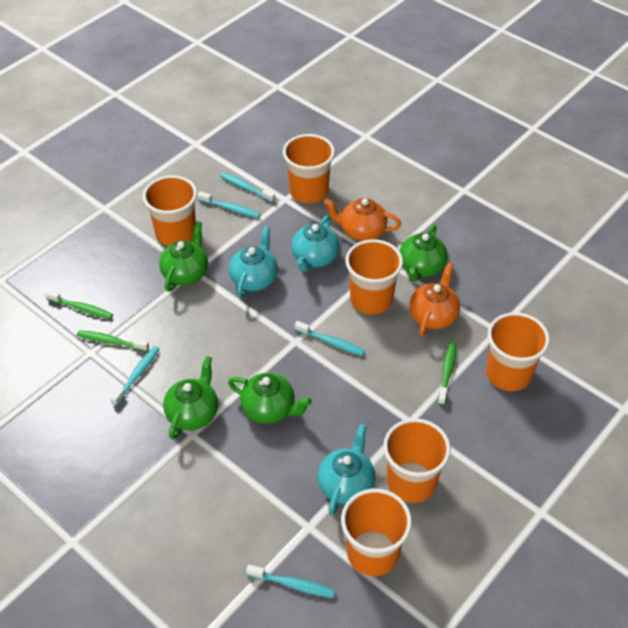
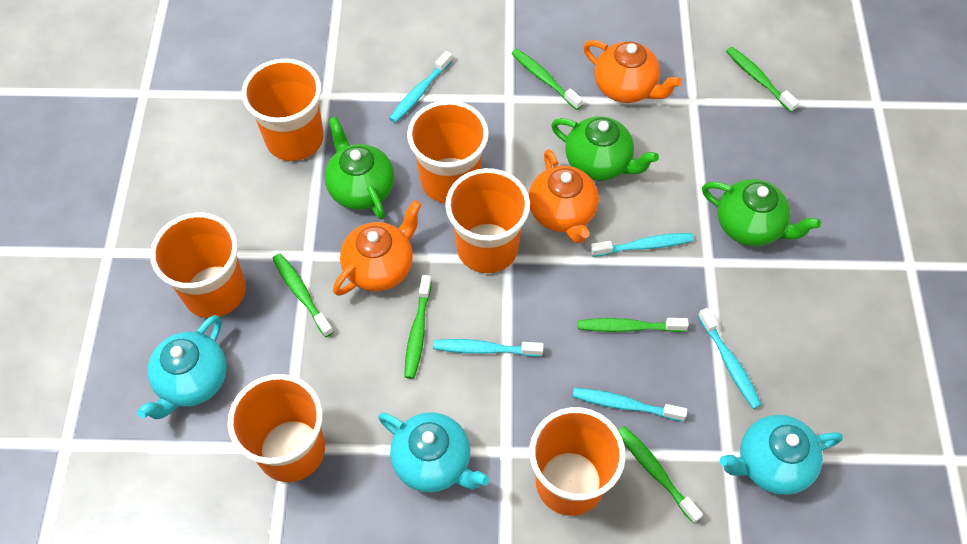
green teapot: [159,221,208,291] [163,356,218,439] [228,373,312,424] [400,225,448,282] = 4 -> [325,117,395,220] [551,116,659,181] [702,179,821,246] = 3
green toothbrush: [45,290,113,319] [77,330,149,352] [438,342,456,405] = 3 -> [272,253,333,337] [404,275,432,379] [511,49,583,110] [578,318,689,332] [618,426,703,523] [726,47,799,112] = 6
orange teapot: [324,198,401,241] [409,263,460,336] = 2 -> [333,200,422,296] [529,149,599,243] [583,40,682,103] = 3

